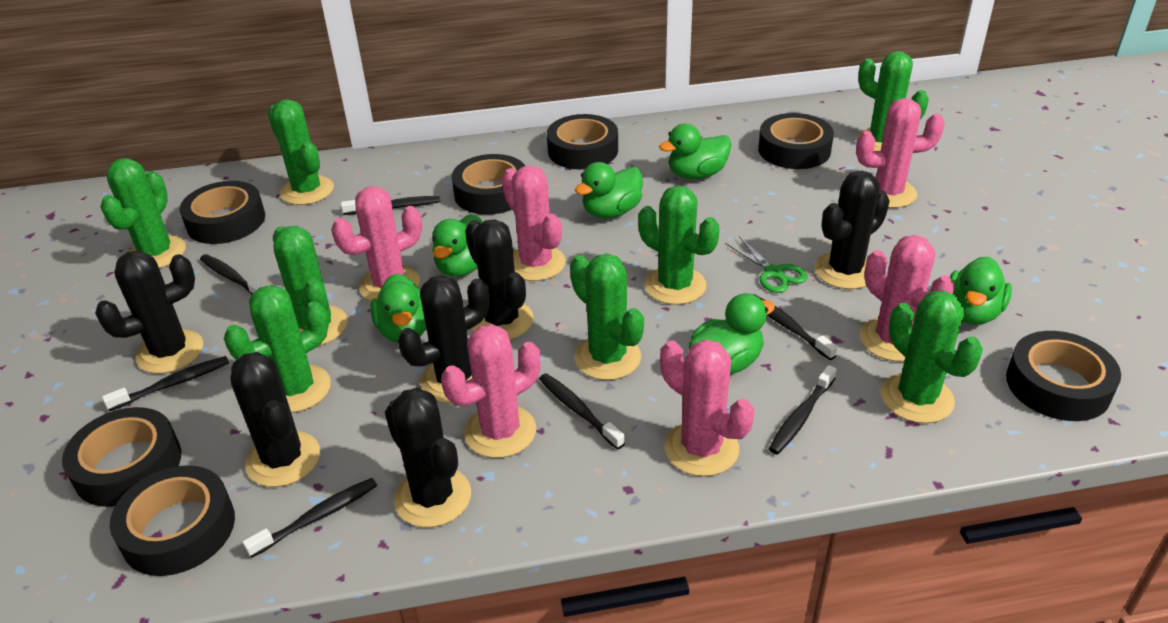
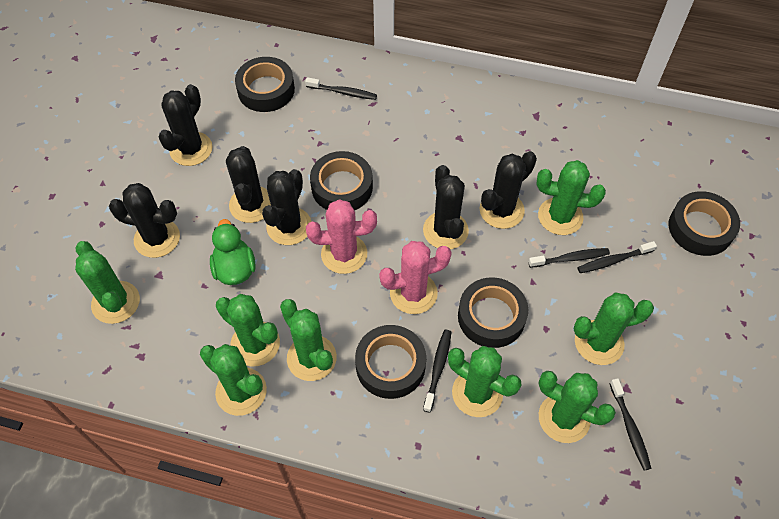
black tape: [62,407,181,507] [110,465,235,576] [180,181,265,244] [452,154,525,215] [547,114,618,170] [758,113,834,169] [1006,331,1121,421] = 7 -> [235,57,295,112] [310,151,373,210] [355,325,426,399] [458,277,528,348] [669,191,740,256] = 5
black toothbrush: [102,356,229,411] [200,254,264,294] [242,478,377,558] [341,196,440,215] [539,373,625,450] [753,294,838,360] [769,365,837,455] = 7 -> [305,77,377,100] [423,330,452,413] [528,248,610,268] [577,241,657,273] [609,378,652,471] = 5
green duck: [370,273,426,343] [432,214,482,277] [575,162,643,218] [659,124,732,179] [689,293,775,374] [950,256,1012,325] = 6 -> [210,219,256,285] = 1
green scissors: [725,236,808,293] = 1 -> none = 0
pink cactus: [331,186,422,301] [441,324,540,458] [502,165,566,281] [660,339,754,476] [856,98,945,208] [860,235,955,362] = 6 -> [306,199,377,274] [379,241,452,314] = 2

